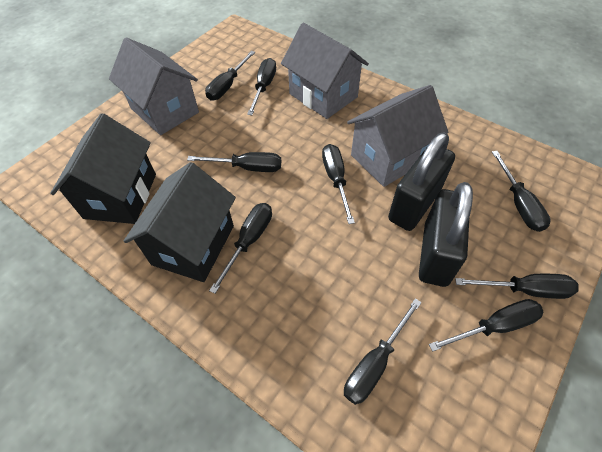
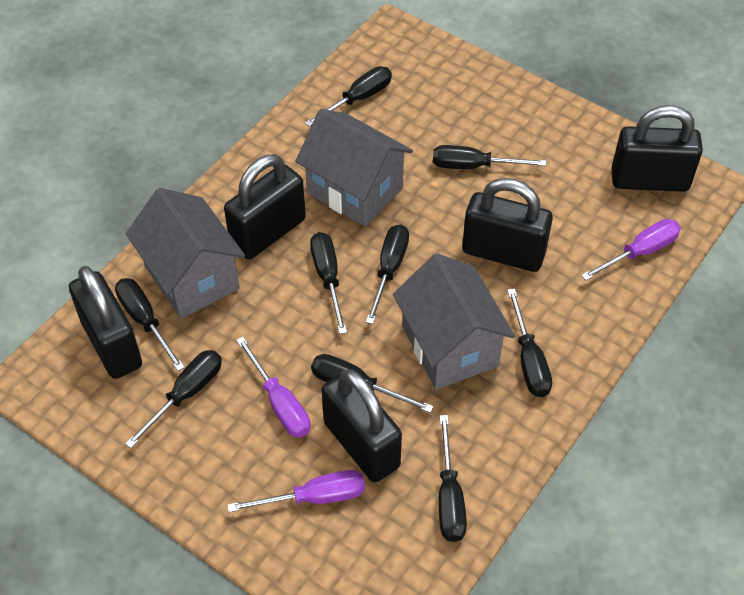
black house: [50,113,156,224] [124,162,236,282] = 2 -> none = 0
black padlock: [388,132,455,231] [419,182,473,287] = 2 -> [69,266,142,379] [224,154,306,259] [322,369,402,483] [462,178,553,272] [611,105,703,192] = 5
purple screwdriver: none = 0 -> [227,470,365,512] [236,337,310,438] [581,219,681,280] = 3

